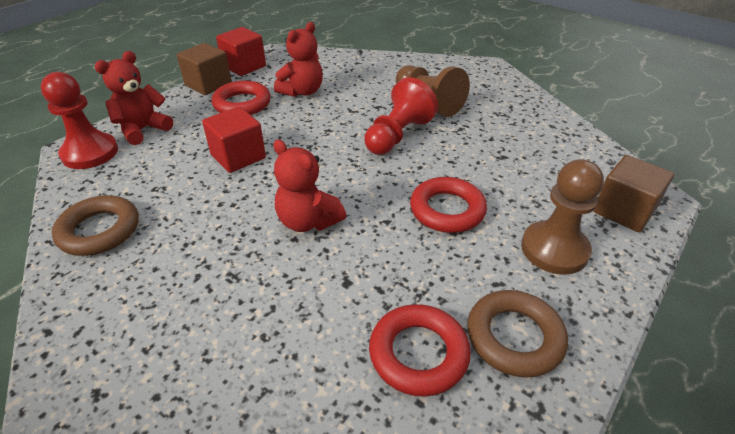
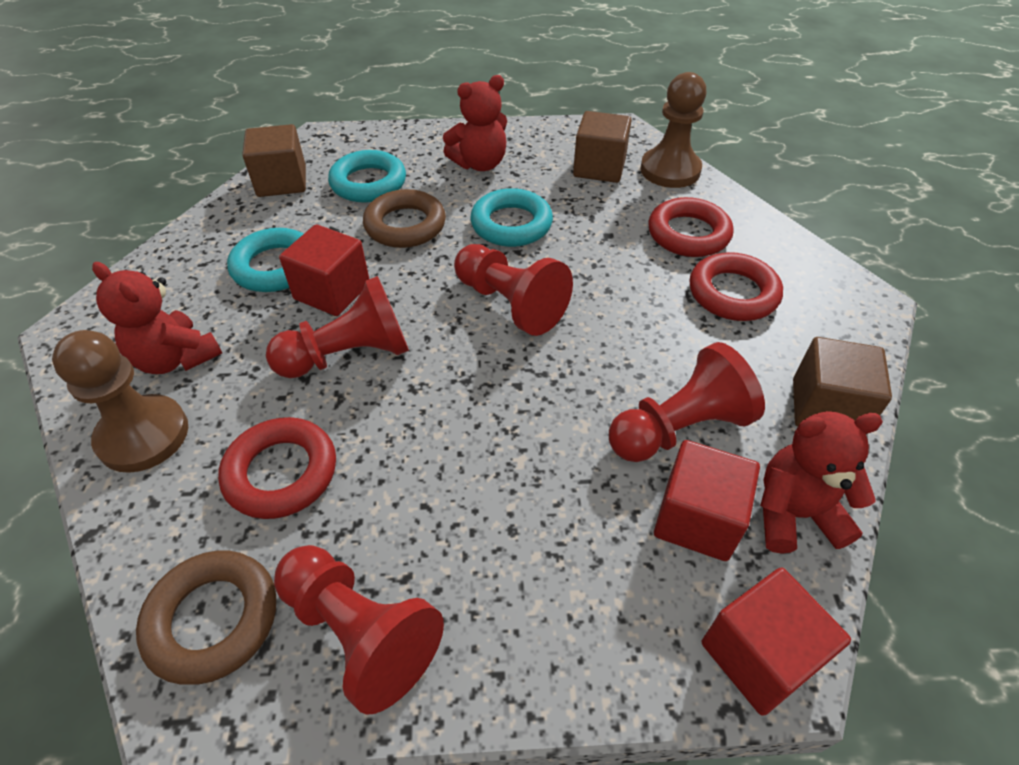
brown cube: [177,43,232,95] [594,155,674,232] = 2 -> [242,124,306,197] [573,111,632,183] [793,337,892,435] = 3
red cube: [202,107,266,173] [216,27,266,76] = 2 -> [279,224,369,316] [654,440,760,561] [702,568,851,716] = 3
red pawn: [41,72,118,169] [364,77,438,155] = 2 -> [266,276,409,378] [274,545,444,715] [454,244,573,336] [609,342,765,462] = 4
turquoise ring: none = 0 -> [227,228,304,292] [328,150,406,202] [470,188,553,247] = 3

